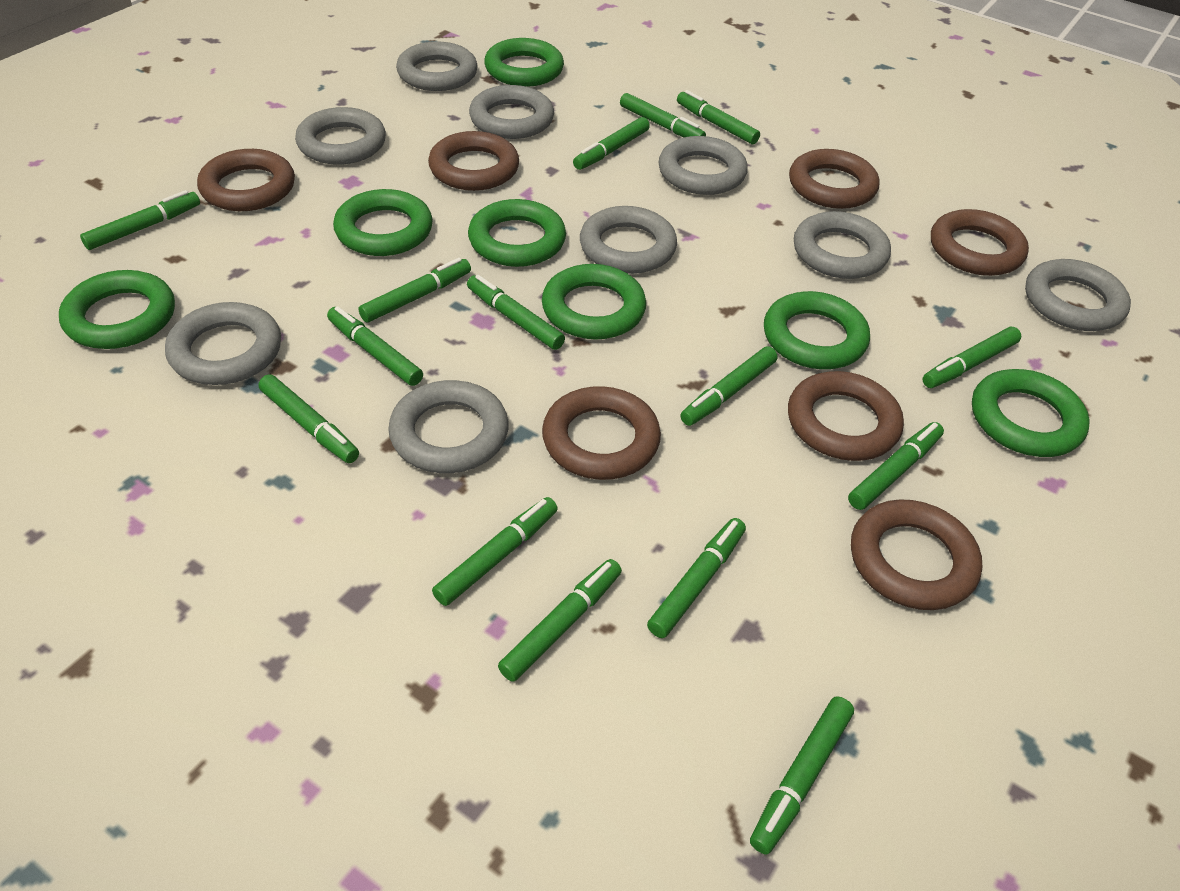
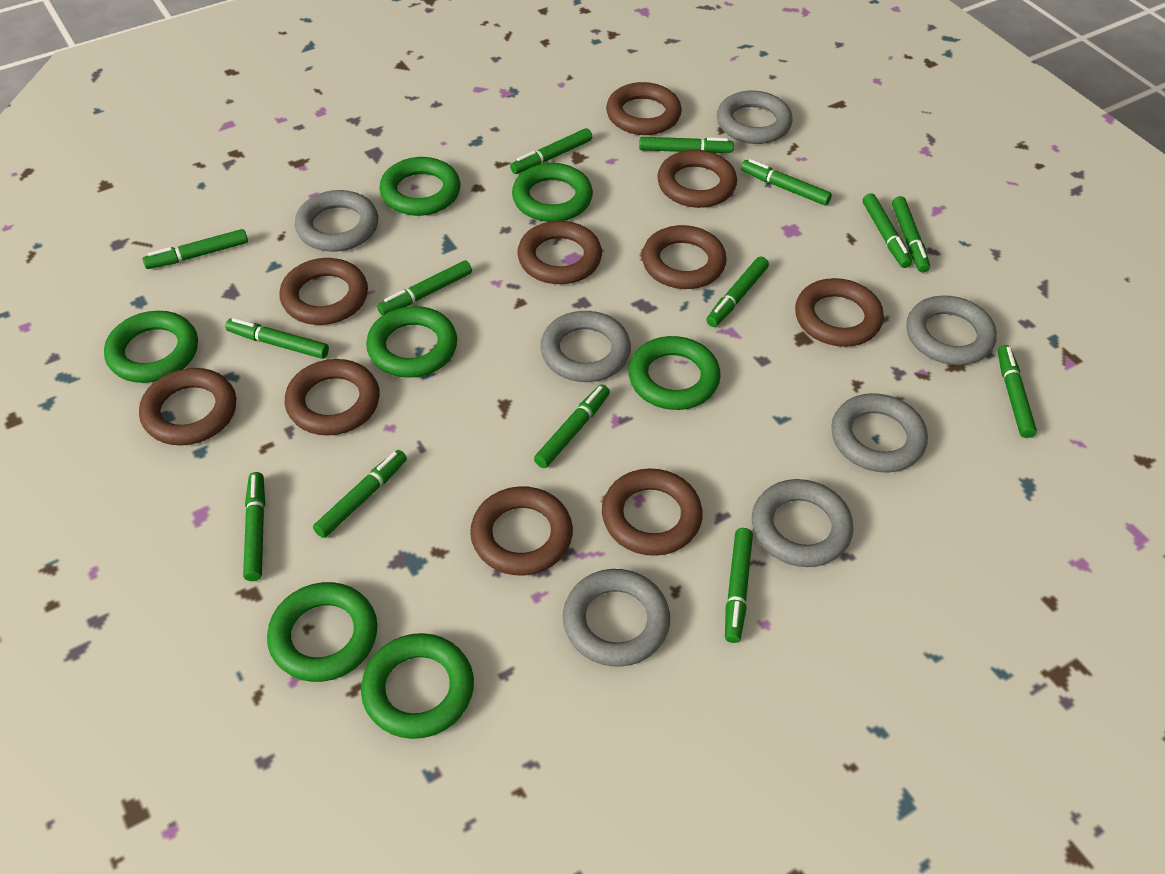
brown ring: [197,149,295,211] [428,131,519,191] [542,386,661,480] [788,371,904,461] [789,149,879,209] [851,499,982,610] [931,209,1029,276] = 7 -> [139,368,236,445] [279,258,368,325] [285,359,380,435] [470,486,573,575] [517,221,602,284] [602,468,703,556] [606,82,682,135] [642,225,727,289] [657,150,737,208] [795,278,884,347] = 10
green marker: [80,190,200,250] [259,375,359,463] [327,306,423,386] [358,258,471,322] [432,497,558,606] [467,275,565,350] [498,559,622,682] [573,117,650,170] [620,93,706,137] [647,518,746,638] [677,90,760,144] [680,346,777,426] [750,696,854,855] [848,422,944,510] [923,327,1021,388] = 15 -> [142,229,248,269] [225,318,329,359] [243,472,265,581] [313,450,407,538] [377,260,472,316] [510,128,592,174] [534,385,610,468] [639,137,734,153] [706,256,769,327] [725,528,753,643] [741,159,832,205] [863,193,912,268] [892,196,930,273] [998,345,1037,438] = 14
grey ring: [165,302,281,385] [295,107,386,165] [388,380,509,473] [396,41,478,91] [469,85,554,139] [580,206,677,274] [658,136,748,195] [794,211,891,279] [1025,259,1131,331] = 9 -> [295,190,378,252] [540,311,631,382] [563,569,670,667] [717,90,792,144] [752,479,853,567] [831,393,928,473] [906,296,997,365] = 7

